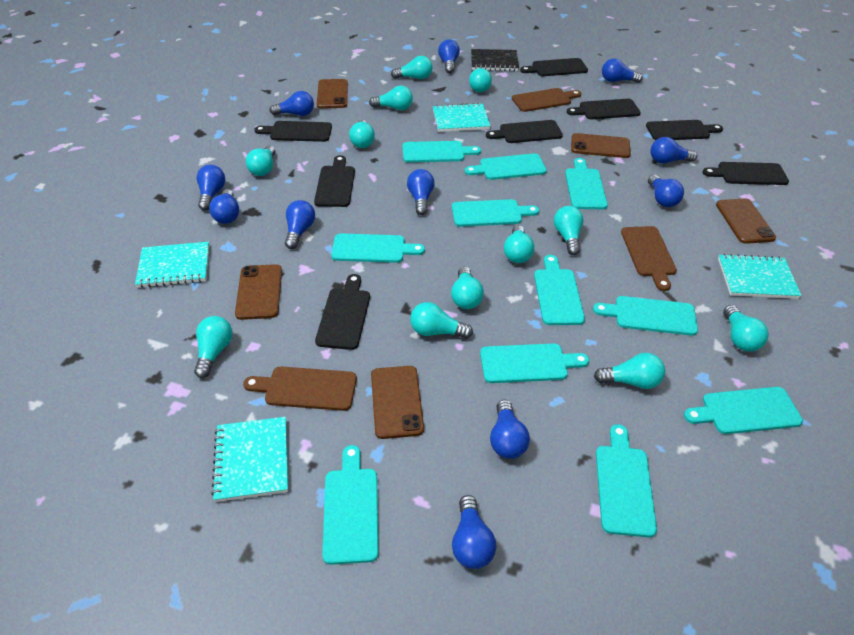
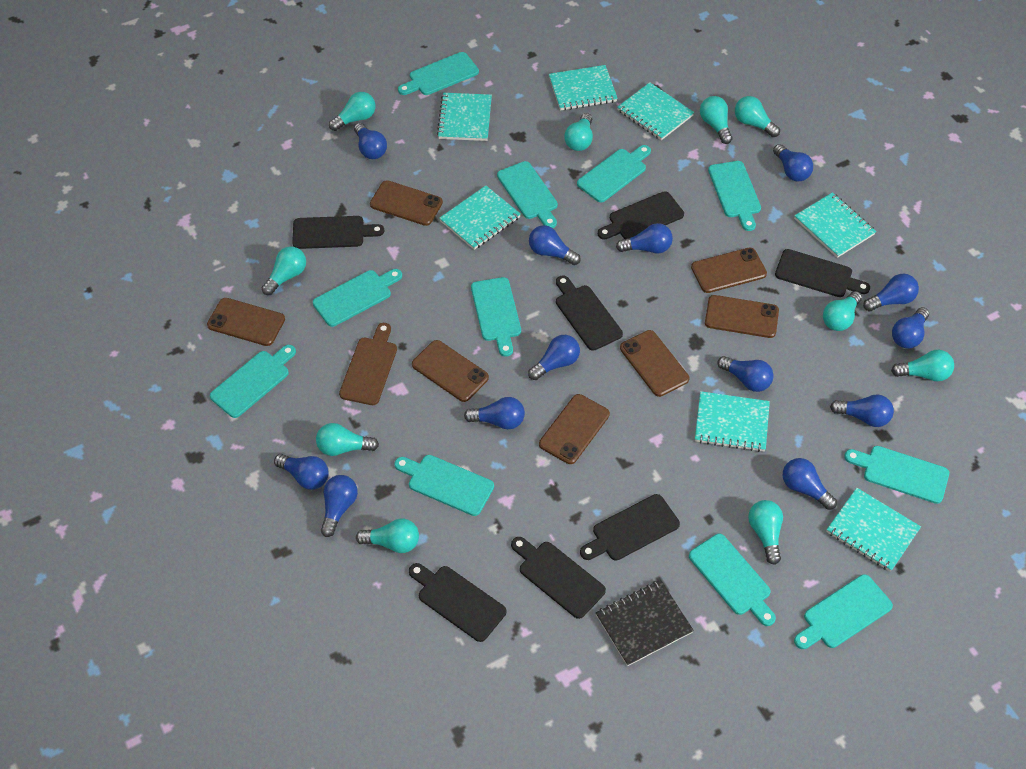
black cutting board: [255,121,332,142] [314,155,355,207] [315,274,370,350] [486,120,563,143] [520,58,588,76] [567,99,641,119] [646,120,723,140] [703,162,789,185] = 8 -> [292,216,384,249] [409,563,506,642] [511,537,606,619] [556,275,623,351] [580,494,680,561] [598,191,684,240] [775,249,870,297] = 7
blue light bulb: [197,165,225,210] [209,189,239,224] [270,91,314,116] [285,200,315,249] [407,169,435,215] [438,39,460,73] [452,495,497,569] [490,399,530,459] [602,58,643,83] [648,175,684,207] [650,137,698,164] = 11 -> [274,454,329,490] [321,475,358,537] [354,123,387,159] [464,397,525,429] [528,335,580,380] [529,225,581,265] [616,223,673,253] [717,356,774,392] [773,144,813,182] [783,458,837,510] [830,394,894,427] [863,273,919,311] [892,307,929,348] = 13
brown cutting board: [243,366,357,411] [512,88,581,112] [621,226,677,291] = 3 -> [339,323,397,405] = 1
brown phone: [235,264,282,320] [317,79,348,108] [371,366,424,439] [571,133,631,158] [716,198,776,244] = 5 -> [207,298,285,346] [370,180,443,226] [412,340,489,402] [539,394,610,464] [620,330,689,397] [691,248,767,293] [705,295,779,338] = 7
turquoise light bulb: [194,316,233,378] [246,146,275,176] [349,120,375,148] [369,85,413,110] [391,56,432,79] [410,302,473,338] [451,267,484,309] [469,68,492,92] [504,225,534,263] [554,206,584,255] [594,353,665,389] [723,305,769,352] = 12 -> [262,247,306,295] [316,423,379,456] [329,92,376,131] [356,519,419,553] [564,113,593,151] [700,96,732,144] [735,96,780,137] [748,500,783,565] [823,291,862,331] [891,350,954,381] = 10
turquoise notebook: [135,242,209,288] [211,417,288,502] [433,103,490,132] [718,254,802,299] = 4 -> [437,93,492,141] [439,186,521,250] [549,65,618,110] [617,82,694,140] [695,391,770,452] [794,192,876,258] [826,488,921,572] = 7

